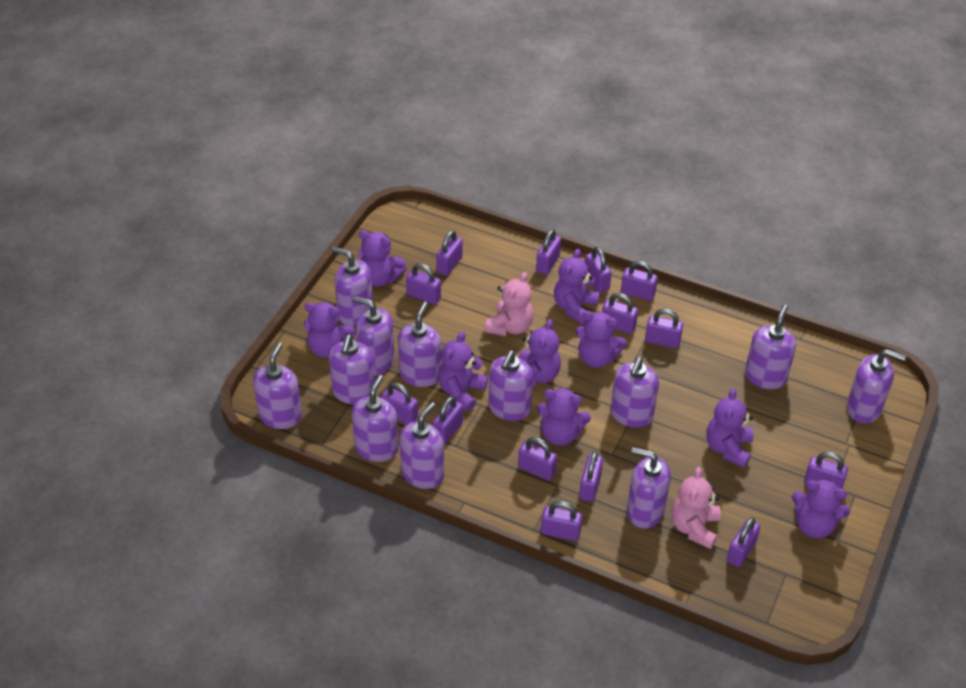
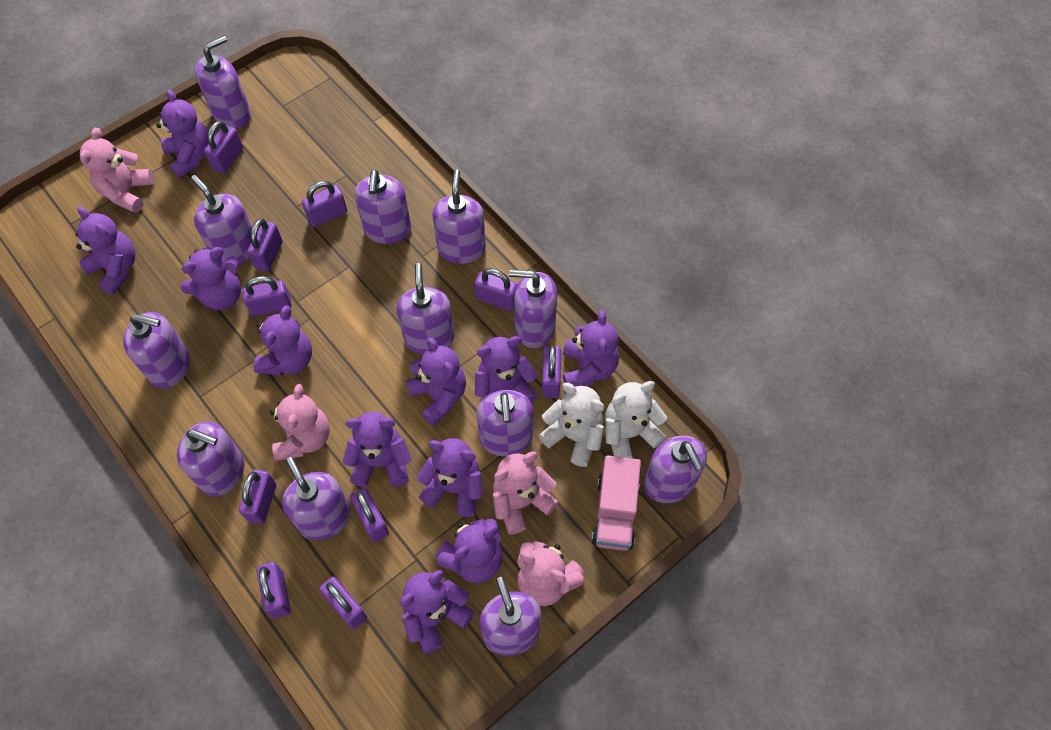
pink teddy bear: [485,272,533,336] [671,467,721,549] = 2 -> [80,128,154,213] [270,384,330,461] [493,451,559,535] [517,541,585,606] = 4
pink truck: none = 0 -> [592,455,641,551] = 1
purple padlock: [381,382,418,424] [406,263,441,305] [433,396,463,444] [436,230,463,276] [518,437,557,481] [536,229,561,275] [541,501,582,541] [579,451,603,502] [585,247,612,293] [602,293,638,334] [621,261,658,301] [645,308,683,348] [727,517,761,567] [804,452,848,489] = 14 -> [204,121,243,174] [239,469,276,524] [242,276,292,317] [247,218,283,272] [257,562,291,619] [302,181,347,227] [319,577,367,629] [350,488,389,542] [475,268,517,311] [542,345,561,398] = 10
purple teddy bear: [304,302,355,358] [358,230,407,287] [438,332,488,412] [519,319,561,387] [537,388,591,446] [554,249,599,325] [575,311,626,368] [707,388,754,468] [792,479,850,538] = 9 -> [75,207,136,295] [156,90,209,178] [181,247,241,310] [254,306,312,376] [343,412,412,487] [399,570,475,654] [406,337,466,426] [416,438,483,517] [436,519,503,583] [475,336,538,403] [563,311,619,386] = 11
white teddy bear: none = 0 -> [539,383,604,467] [605,381,667,458] = 2

